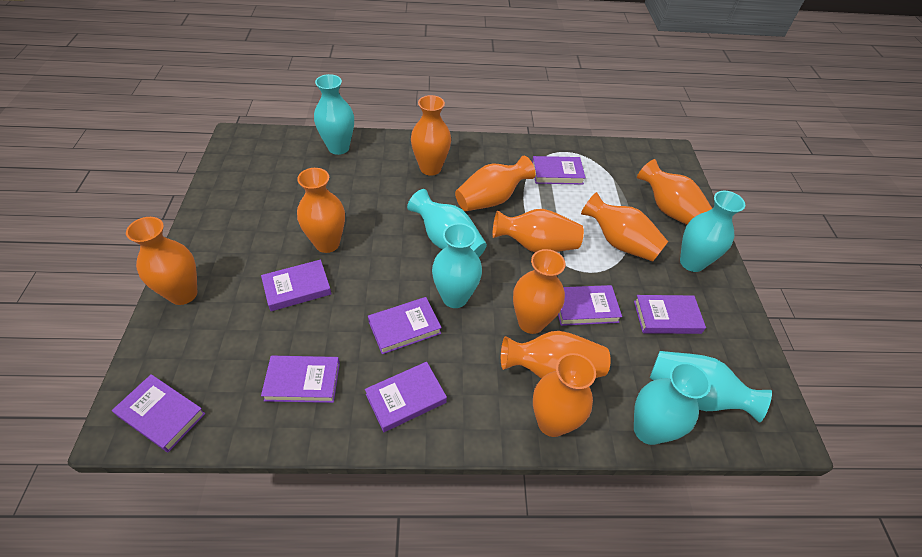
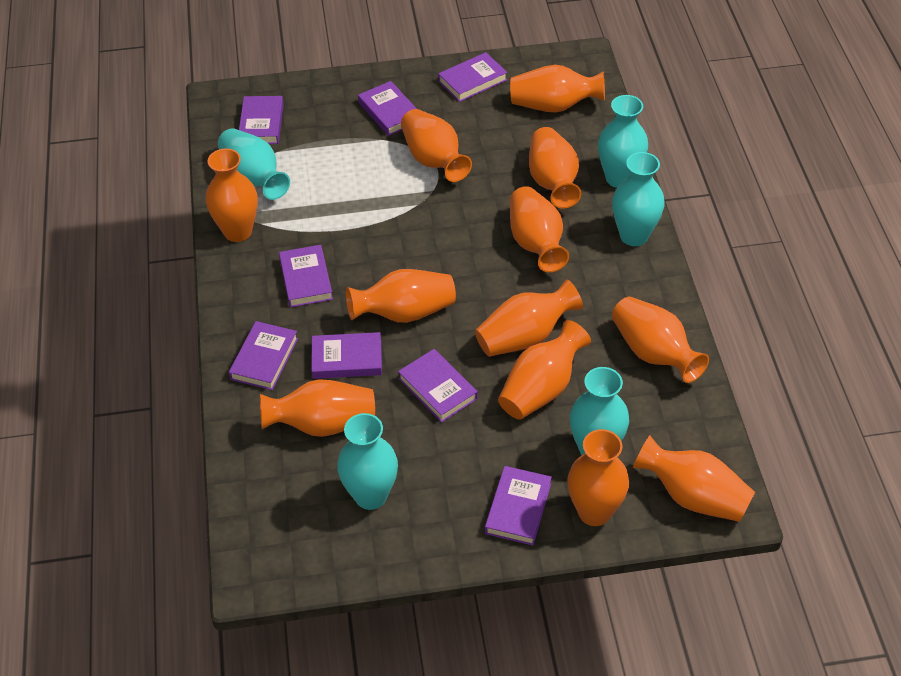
orange vase: [126,217,197,305] [297,168,345,253] [411,95,451,176] [455,156,535,211] [492,209,584,252] [501,331,611,379] [513,249,566,334] [533,353,596,437] [581,192,668,262] [637,159,712,225] = 10 -> [206,148,258,242] [260,379,375,437] [346,269,456,323] [401,109,472,182] [475,279,583,357] [498,320,591,420] [510,65,605,113] [510,186,569,272] [529,127,581,209] [567,429,629,526] [612,297,709,383] [633,435,755,522] = 12
turquoise vase: [314,74,354,155] [407,189,487,257] [432,223,482,308] [634,362,711,445] [650,351,772,423] [680,191,745,272] = 6 -> [218,128,290,200] [337,413,398,510] [570,367,629,455] [598,95,648,188] [612,152,665,246] = 5

